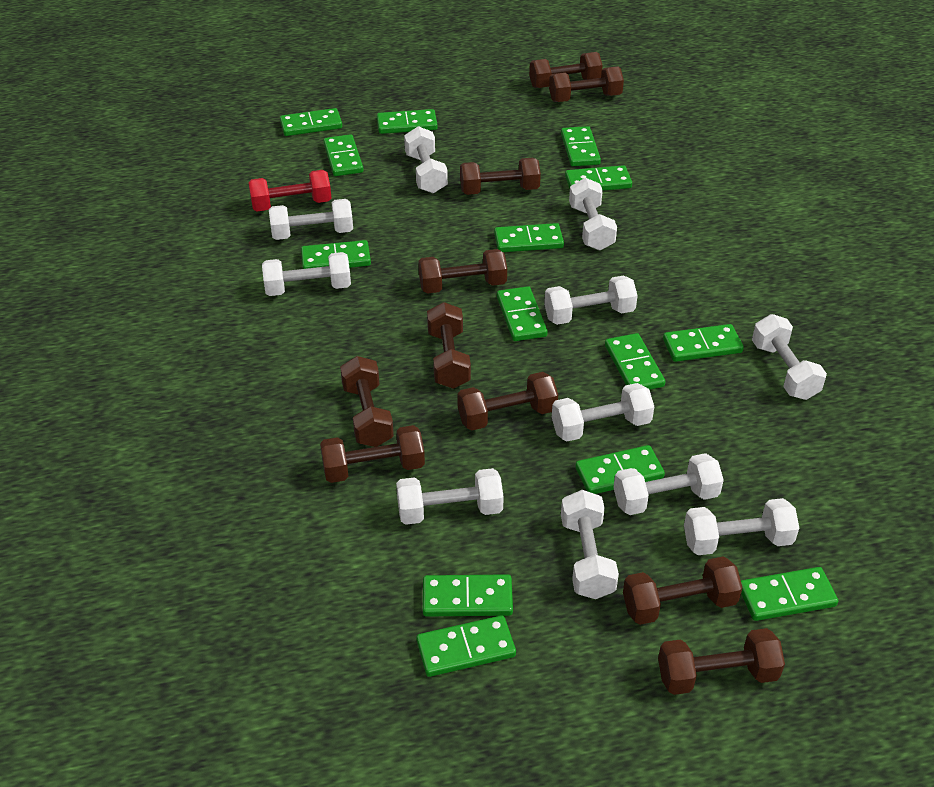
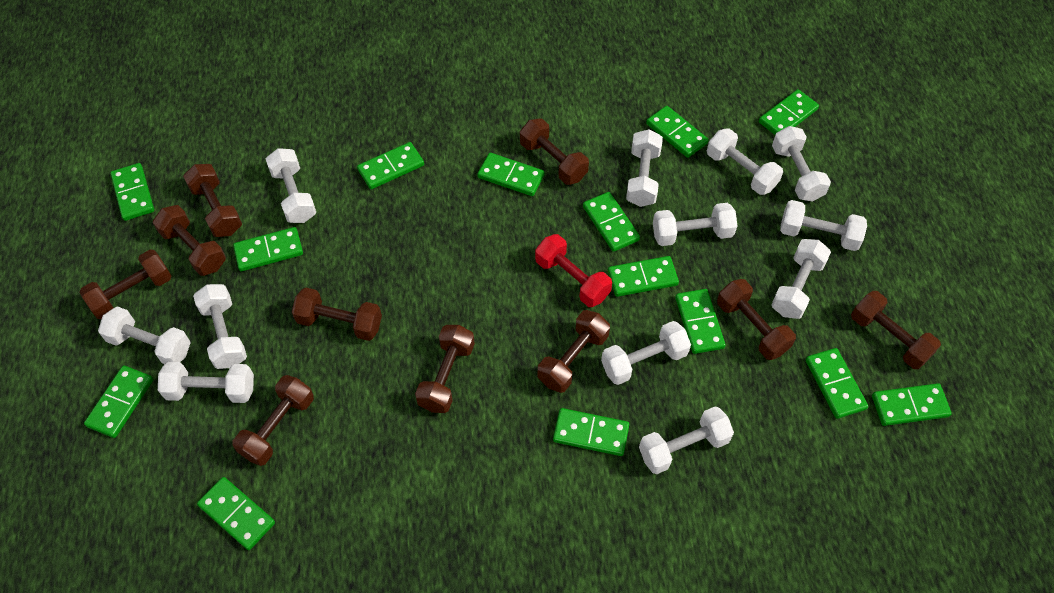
white dumbbell: [262,252,351,296] [269,199,353,240] [396,468,504,525] [404,126,448,193] [544,275,638,325] [552,383,654,441] [561,490,619,599] [569,178,617,251] [613,453,724,515] [684,498,799,555] [752,314,827,400] = 11 -> [98,306,191,364] [158,362,254,403] [193,284,247,369] [266,148,316,223] [601,321,691,385] [626,129,663,207] [639,406,734,474] [653,203,737,246] [707,128,783,195] [771,239,831,319] [772,126,831,202] [780,200,867,251] = 12

